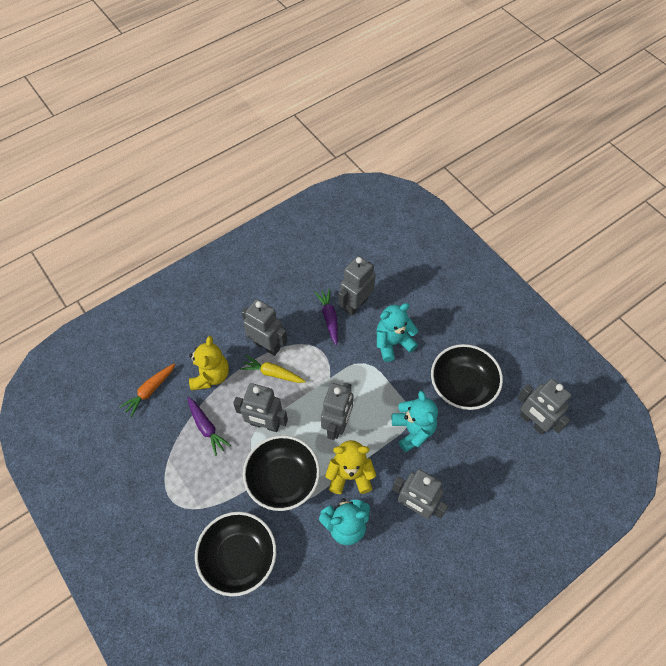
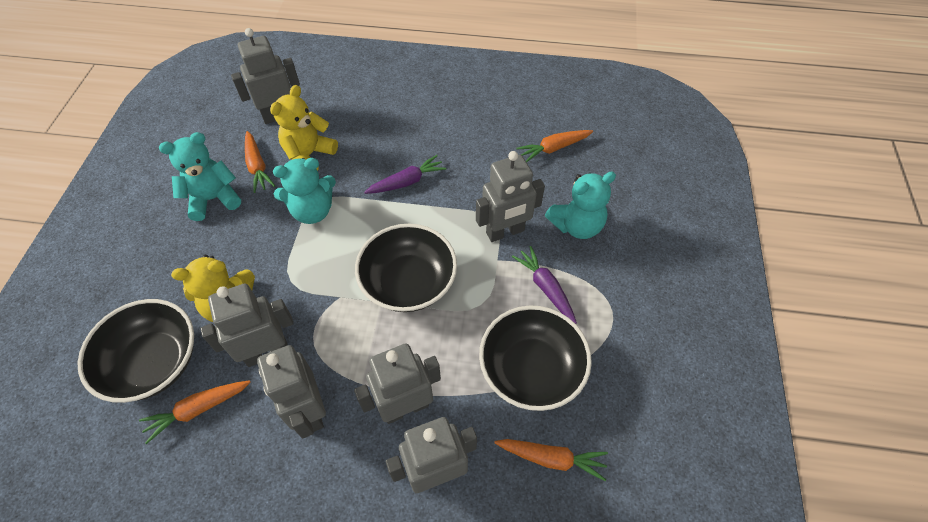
orange carrot: [119,363,175,417] = 1 -> [139,380,251,444] [245,131,275,193] [494,439,608,481] [517,130,593,162] = 4
yellow carrot: [240,355,306,383] = 1 -> none = 0

